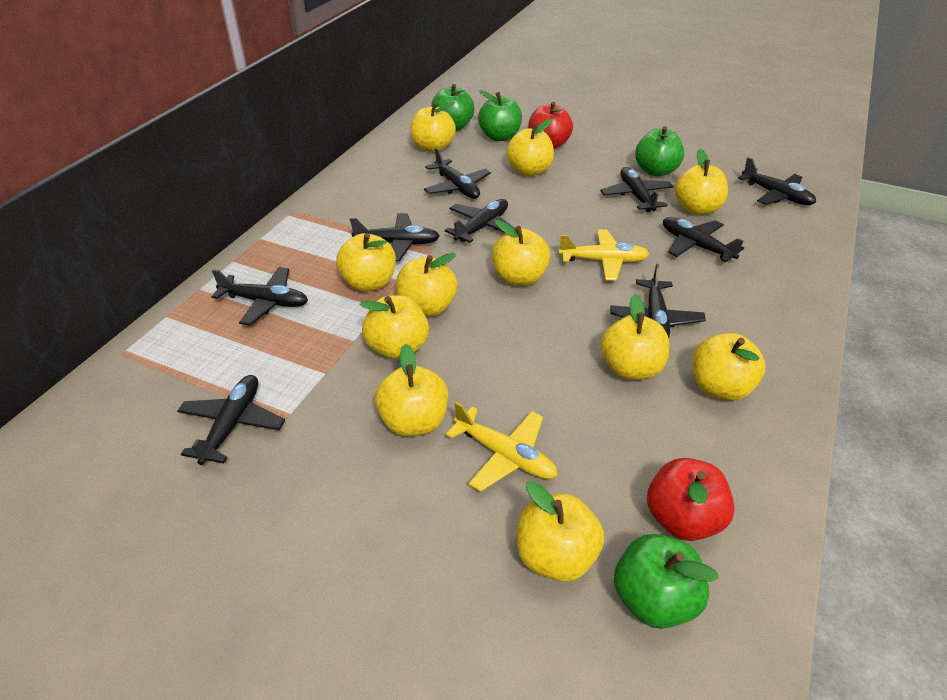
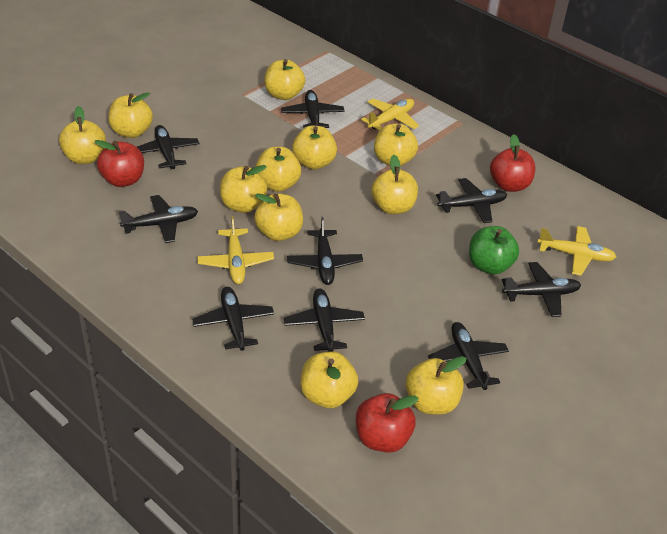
green apple: [431,84,474,131] [478,90,522,141] [614,534,719,629] [635,126,684,176] = 4 -> [469,226,519,274] = 1
red apple: [528,102,573,149] [647,458,735,541] = 2 -> [94,140,144,187] [356,393,419,453] [490,134,535,192] = 3
yellow plane: [446,402,557,492] [558,229,649,280] = 2 -> [197,216,274,284] [361,99,419,131] [538,226,616,276] = 3

